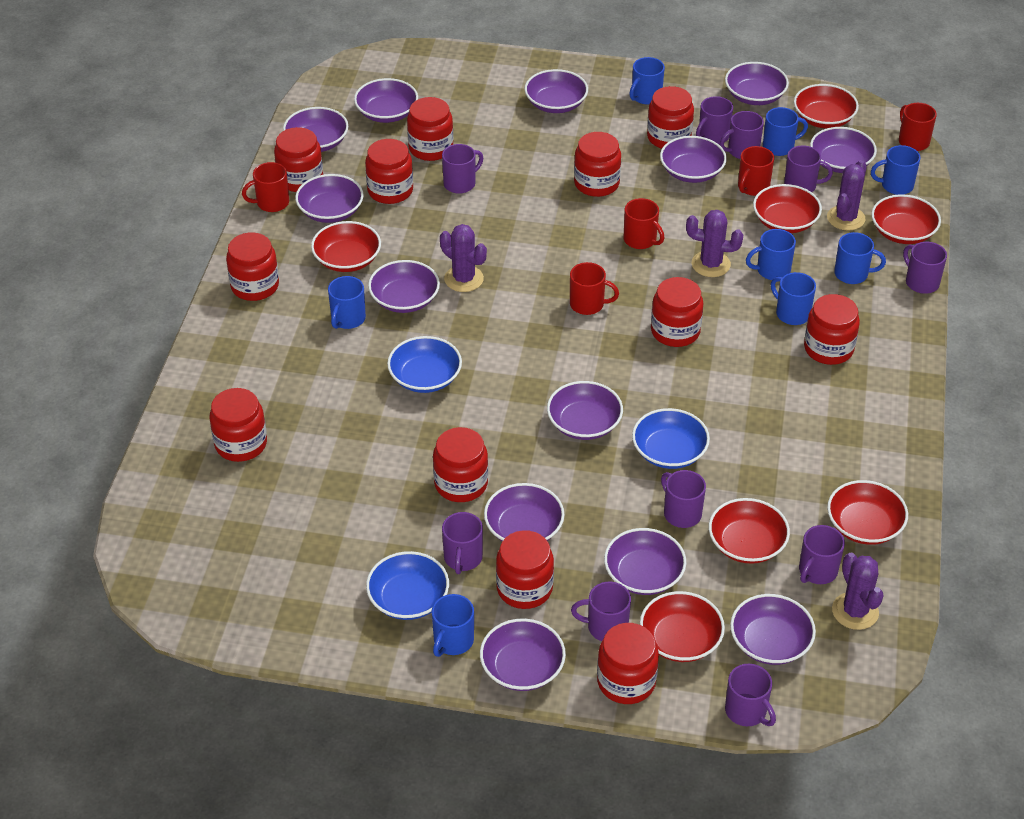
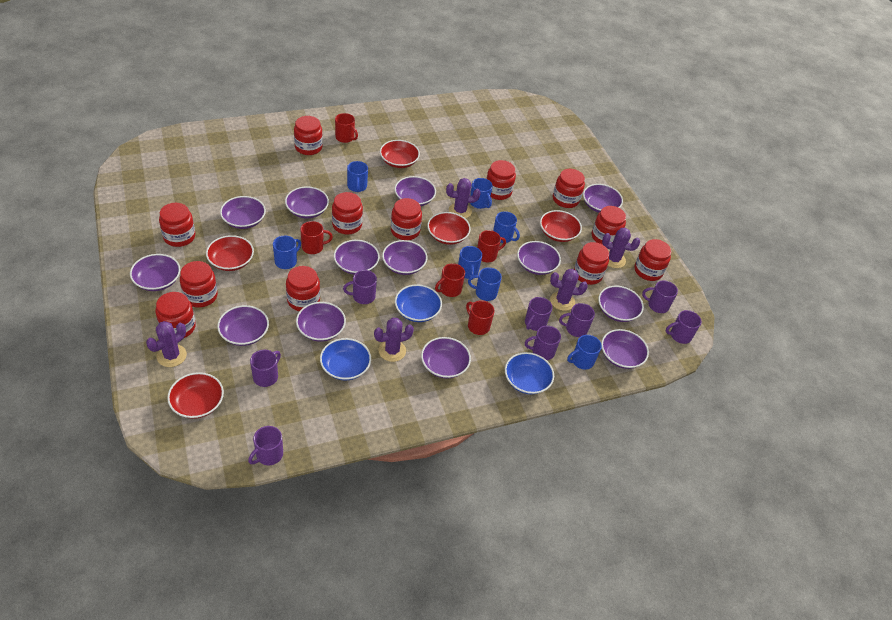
blue mug: [328,276,366,329] [432,594,474,657] [629,57,665,105] [746,229,796,280] [763,107,808,156] [771,272,816,325] [834,232,886,284] [871,145,921,195] = 8 -> [273,236,301,269] [347,161,368,192] [458,246,482,279] [468,267,502,301] [470,178,493,209] [493,211,520,243] [567,335,602,370] = 7
purple cactus: [440,224,487,292] [686,210,743,277] [827,160,867,231] [832,552,884,630] = 4 -> [146,321,187,367] [374,318,414,362] [446,178,481,218] [550,269,588,311] [602,228,640,268] = 5
purple mug: [442,144,483,194] [442,512,483,574] [571,582,631,641] [661,470,706,528] [696,96,733,144] [720,111,764,159] [725,664,776,726] [784,145,833,192] [799,525,845,584] [903,242,947,294] = 10 -> [248,426,283,465] [250,350,281,387] [343,270,377,304] [525,297,552,331] [525,326,561,360] [559,303,595,337] [642,280,678,313] [666,310,701,344] = 8
red bowl: [311,221,381,272] [640,591,725,662] [709,498,790,564] [753,184,822,233] [794,84,859,128] [827,480,908,545] [871,194,941,244] = 7 -> [167,372,224,419] [206,235,254,271] [380,140,420,168] [427,212,471,245] [540,210,582,242] = 5

